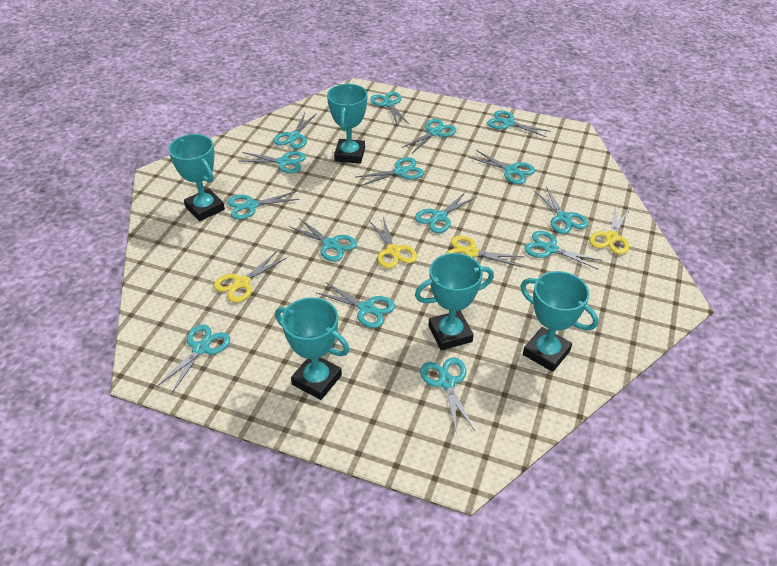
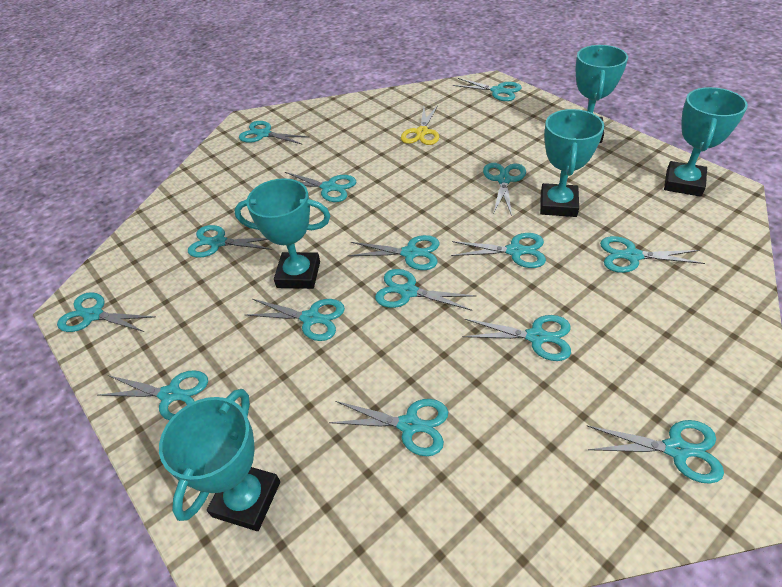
yellow scissors: [214,251,287,303] [370,217,417,269] [446,236,524,267] [589,206,630,254] = 4 -> [401,105,439,145] = 1

